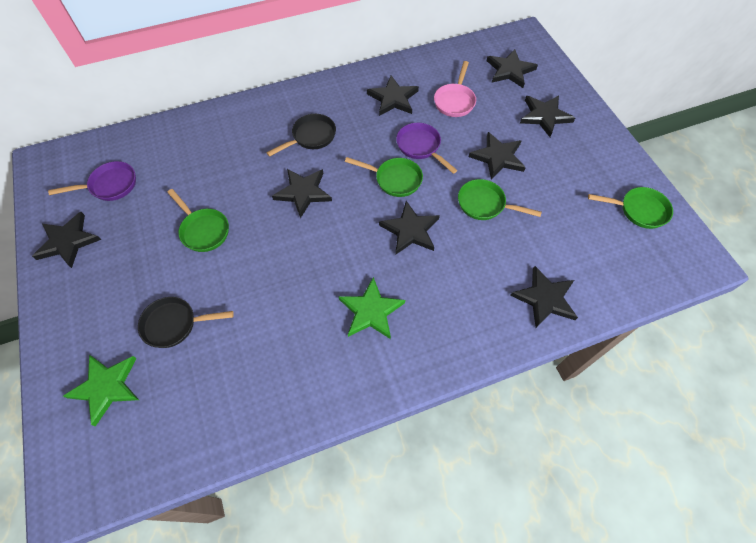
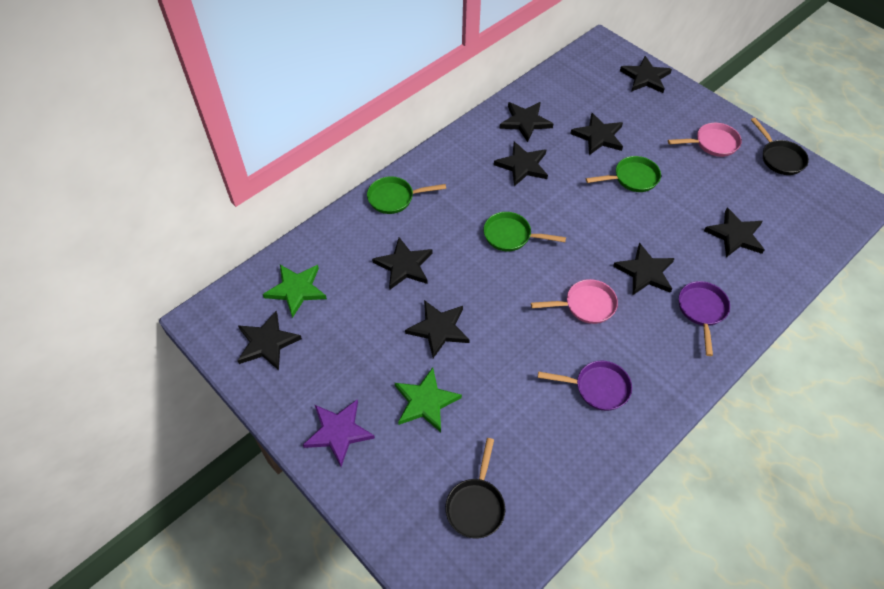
black star: [32,212,101,268] [272,169,332,219] [367,76,419,116] [379,201,440,255] [469,132,526,179] [487,49,538,88] [510,266,578,328] [520,95,575,137] = 8 -> [237,311,302,370] [372,237,432,289] [405,300,470,358] [494,142,548,186] [500,102,553,142] [570,113,623,155] [613,243,675,295] [620,56,672,93] [704,208,765,257] = 9
green pan: [167,189,229,252] [345,157,423,197] [458,179,542,220] [588,187,673,229] = 4 -> [367,176,446,214] [484,212,566,251] [586,156,661,192] = 3
pink pan: [434,61,476,117] = 1 -> [531,279,618,324] [668,123,742,157] = 2
purple star: none = 0 -> [303,400,375,467] = 1

